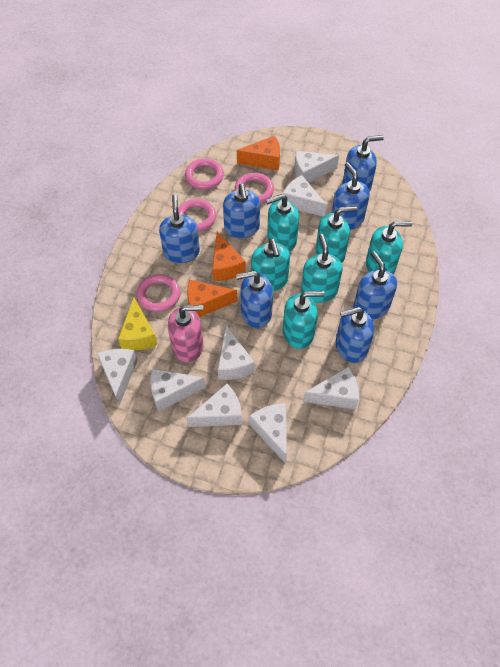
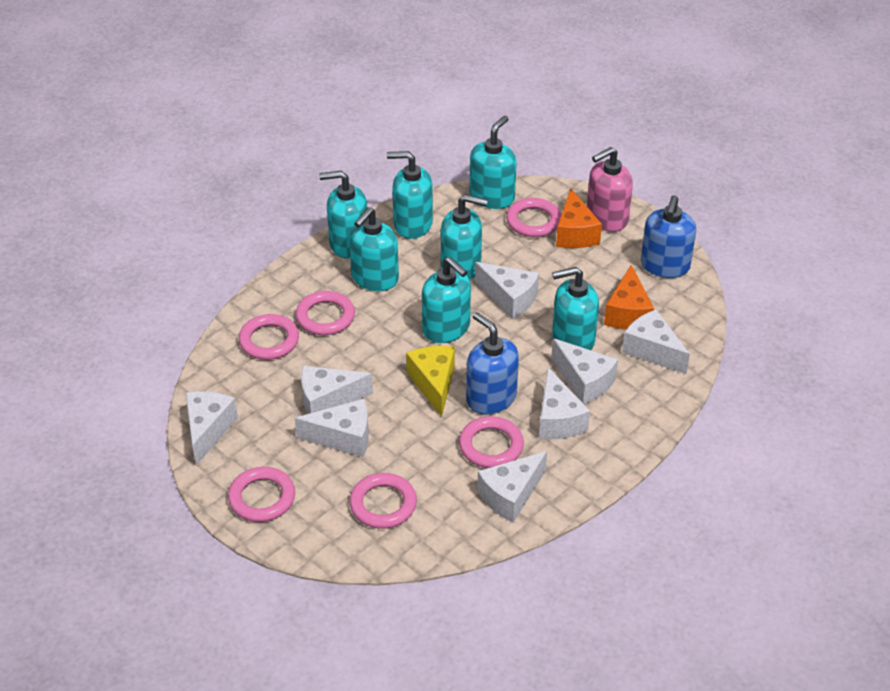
blue soap dispenser: [159,194,200,263] [223,184,260,238] [236,271,273,328] [332,162,370,230] [336,307,374,363] [343,135,384,191] [353,251,397,320] = 7 -> [466,312,519,415] [641,195,696,278] = 2
orange cheese: [187,280,237,317] [212,231,246,281] [237,136,280,171] = 3 -> [556,188,602,248] [604,265,654,329] = 2
pink ring: [137,274,180,312] [178,199,216,232] [185,159,224,189] [235,173,274,204] = 4 -> [228,467,295,522] [239,314,299,360] [296,291,355,335] [350,473,417,529] [459,416,524,468] [506,198,561,237] = 6
turquoise soap dispenser: [251,238,290,291] [266,194,299,251] [283,291,325,349] [301,234,343,303] [316,206,357,263] [366,221,412,275] = 6 -> [319,171,367,258] [349,207,399,291] [387,151,433,239] [422,257,471,343] [441,194,488,280] [469,116,517,209] [552,267,599,350] = 7

